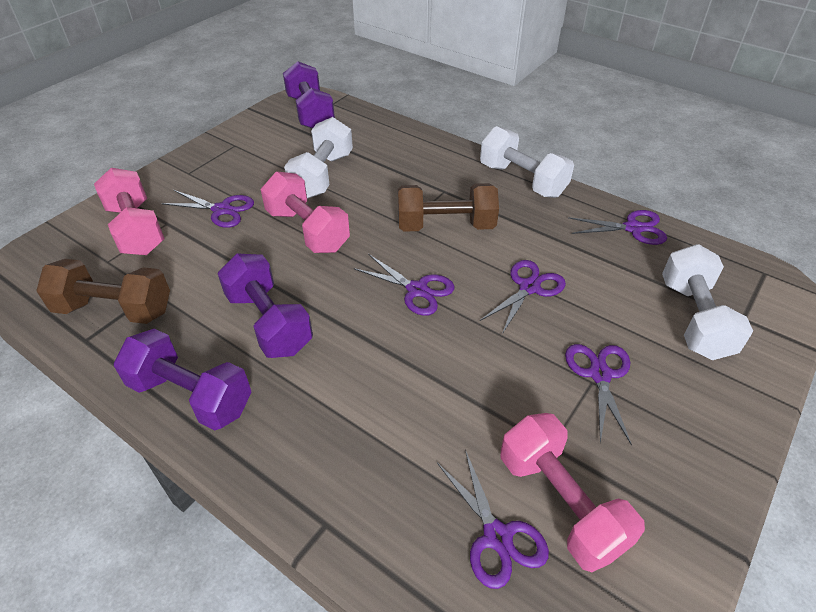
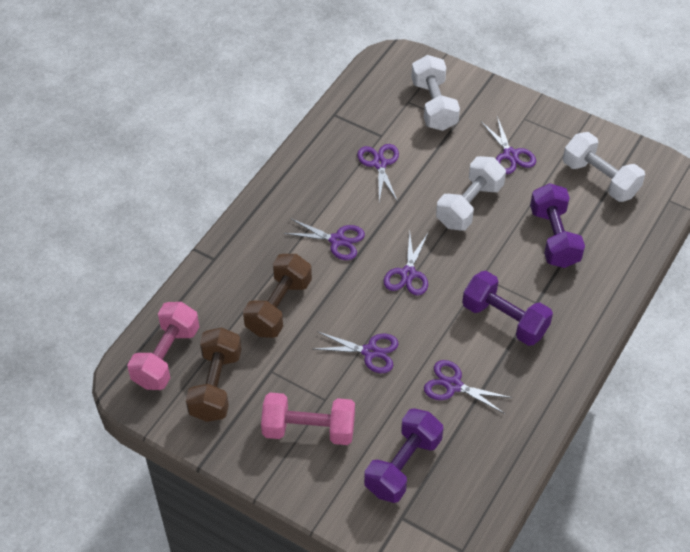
pink dumbbell: [94,168,165,255] [261,171,350,253] [500,413,645,572] = 3 -> [127,302,199,390] [261,393,355,445] = 2

